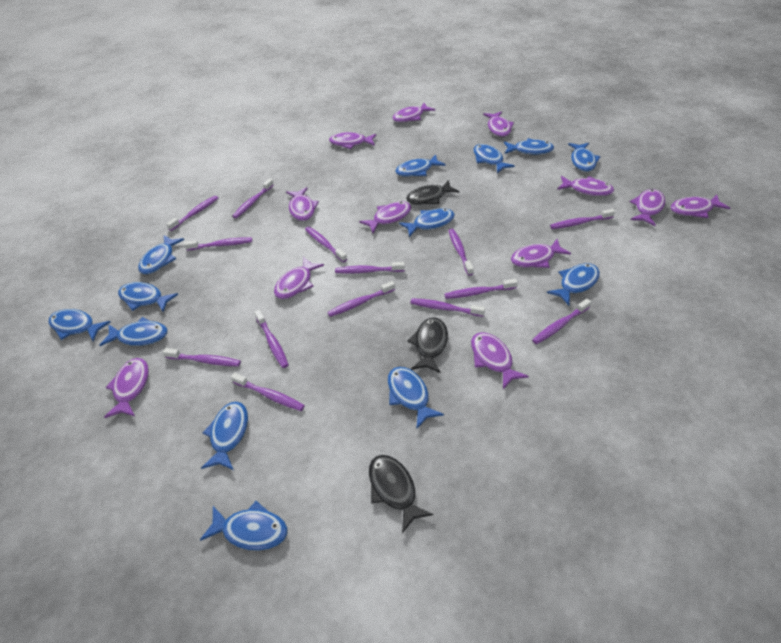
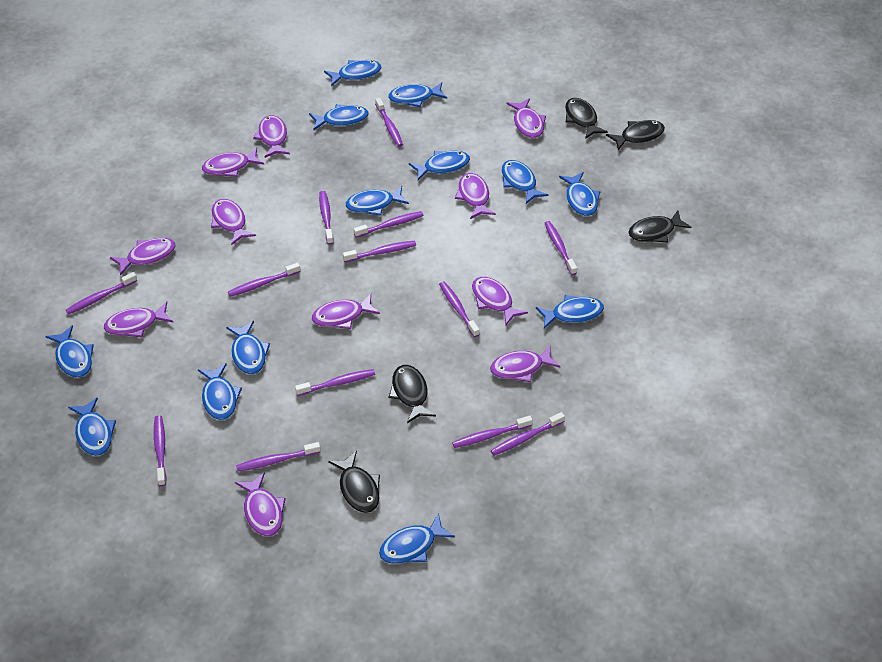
black fish: [369,455,433,533] [406,180,459,205] [408,317,448,373] = 3 -> [328,451,380,513] [389,365,436,423] [565,98,608,139] [606,120,665,150] [628,211,691,243] = 5
purple fish: [104,358,149,418] [274,257,324,299] [286,187,319,221] [329,132,376,149] [359,201,411,233] [392,103,435,122] [471,332,529,389] [483,111,514,137] [511,239,571,268] [557,176,614,196] [630,189,665,226] [671,194,730,218] = 12 -> [104,302,174,338] [110,238,176,276] [202,147,264,177] [211,199,256,245] [235,472,286,537] [253,115,290,158] [312,294,380,329] [455,173,496,219] [472,277,528,325] [490,345,561,382] [507,98,546,138] = 11
purple toothbrush: [163,348,241,366] [166,196,218,231] [184,237,252,250] [231,373,305,411] [233,179,274,218] [254,310,289,368] [305,227,347,262] [327,281,395,317] [335,262,405,274] [410,298,485,317] [444,279,518,299] [448,229,474,276] [532,299,591,344] [550,209,615,229] = 14 -> [66,272,137,315] [154,415,166,486] [228,263,301,297] [236,442,321,472] [295,369,375,396] [319,191,334,245] [343,241,416,262] [354,211,424,238] [375,98,403,147] [439,282,480,337] [452,416,533,448] [491,412,565,456] [545,221,577,275] = 13

